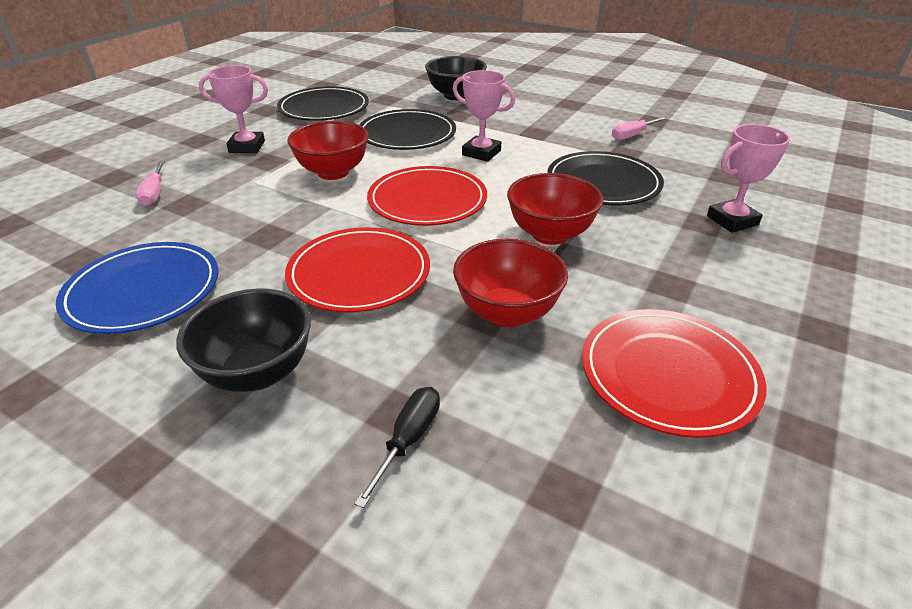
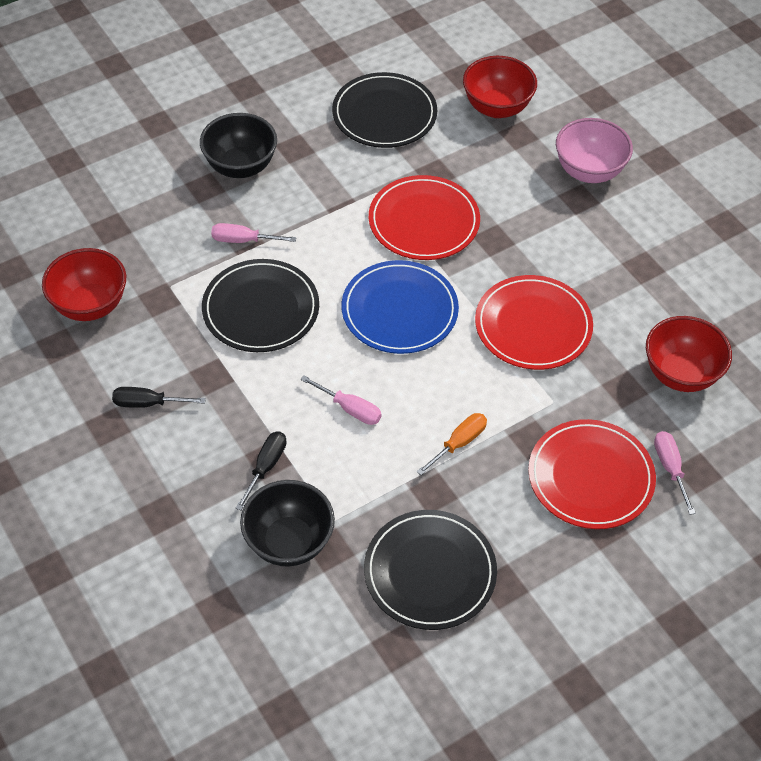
black screwdriver: [354,387,440,508] = 1 -> [112,387,206,408] [236,432,286,511] = 2
orange screwdriver: none = 0 -> [417,413,487,475] = 1
pink bowl: none = 0 -> [556,118,633,183] = 1
pink screwdriver: [136,160,165,206] [612,117,667,140] = 2 -> [211,223,296,243] [300,375,382,425] [654,431,696,515] = 3
pink trophy: [199,65,268,153] [453,70,515,162] [707,124,790,233] = 3 -> none = 0

